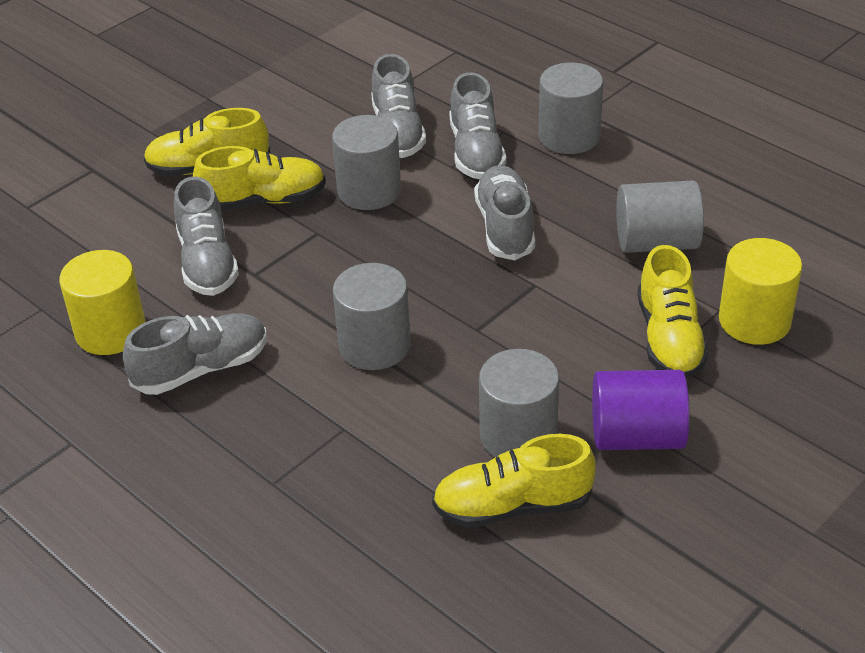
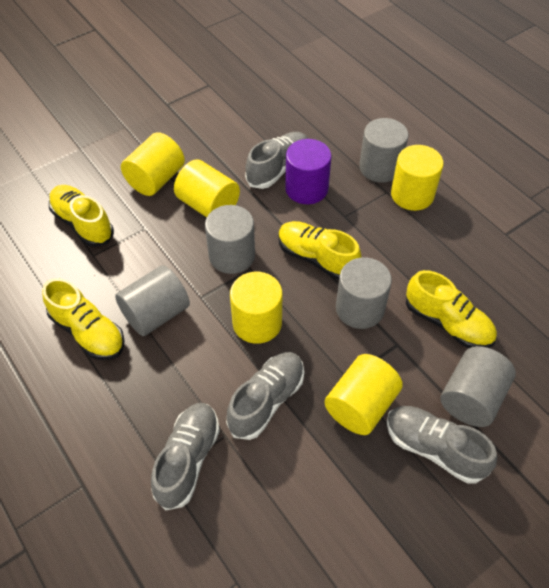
grey shoe: [123,313,267,395] [174,177,239,296] [371,54,426,158] [449,72,506,179] [474,165,535,260] = 5 -> [151,403,220,511] [226,352,304,440] [245,132,308,189] [387,406,497,484] = 4
yellow cylinder: [59,250,146,355] [719,238,802,345] = 2 -> [121,132,185,196] [174,159,240,218] [230,272,282,344] [324,354,403,435] [391,145,444,211] = 5

